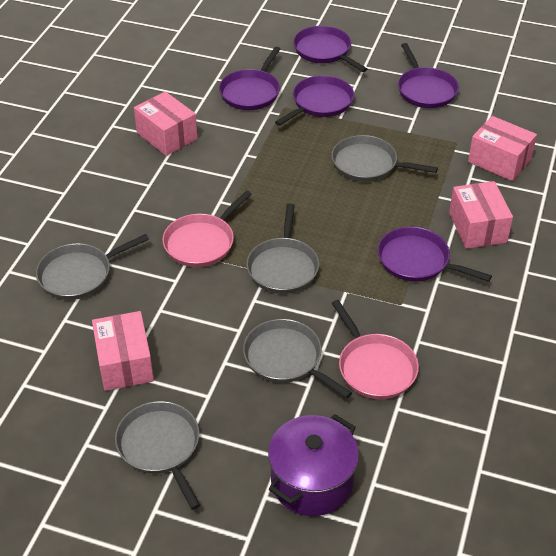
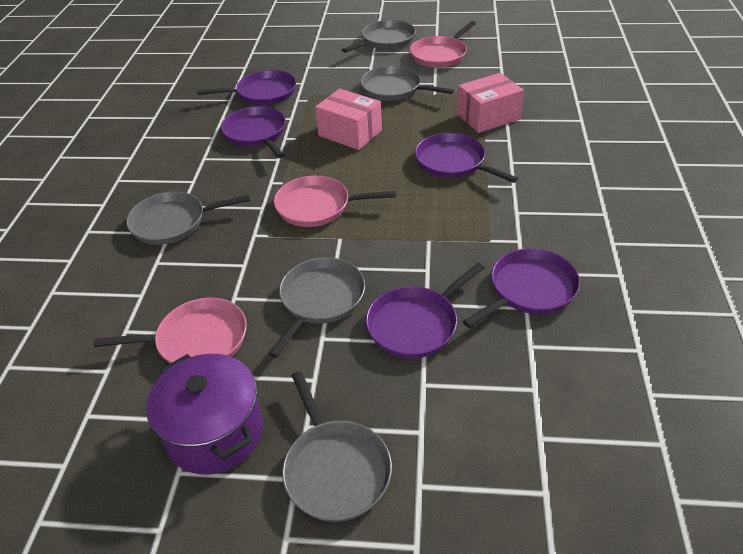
pink box: [92,311,154,391] [134,91,197,156] [449,181,513,249] [468,116,537,181] = 4 -> [315,89,382,150] [457,73,524,133] = 2
pink pan: [162,191,252,267] [332,300,419,399] = 2 -> [94,298,247,363] [274,176,396,227] [410,21,476,68] = 3

